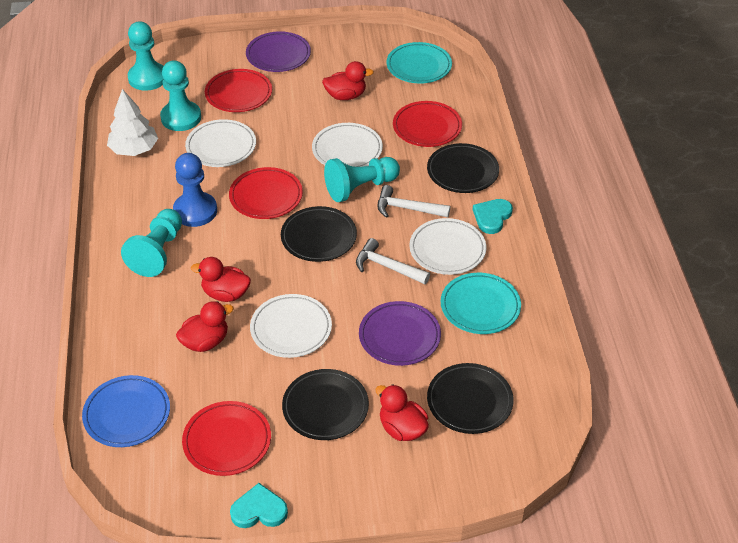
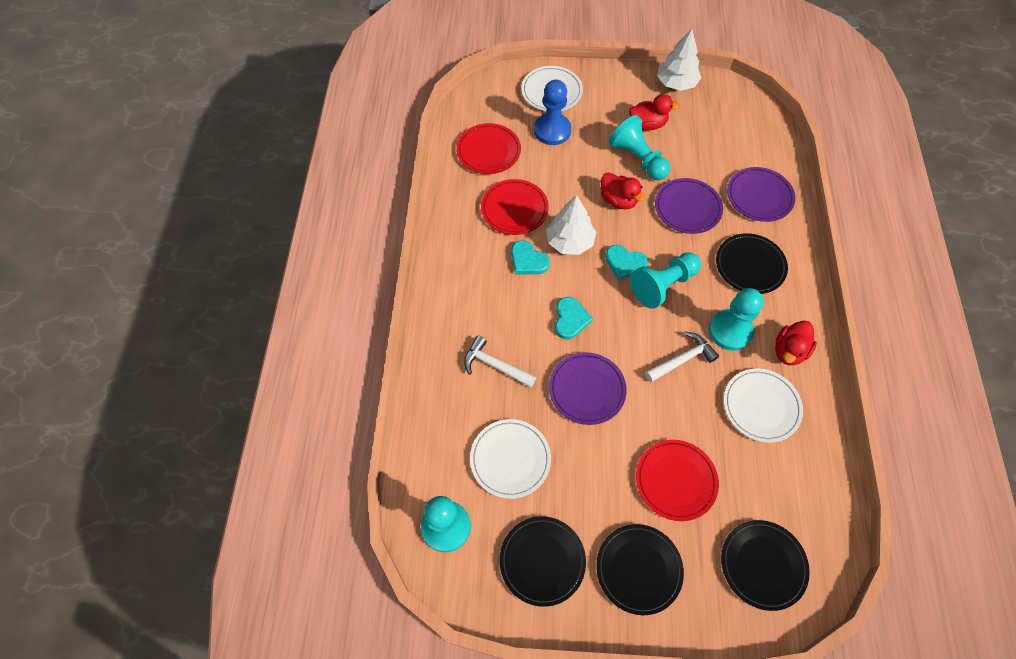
blue plate: [82,375,170,447] = 1 -> none = 0
purple plate: [246,31,311,72] [359,301,441,366] = 2 -> [549,352,627,425] [655,178,723,234] [727,167,795,222] = 3
red duck: [176,301,234,352] [191,257,251,302] [322,61,374,100] [375,384,429,441] = 4 -> [601,172,645,209] [629,94,680,130] [775,320,817,365] = 3
red plate: [182,401,271,476] [205,69,272,112] [229,167,303,219] [393,101,462,147] = 4 -> [456,123,521,174] [481,179,549,235] [636,440,719,521] = 3
turquoise heart: [230,483,288,528] [473,199,513,234] = 2 -> [511,240,550,274] [555,297,593,340] [605,245,649,280] = 3
turquoise plate: [386,42,452,84] [441,273,521,334] = 2 -> none = 0
white plate: [185,119,256,167] [250,294,332,358] [312,123,383,167] [409,218,486,275] = 4 -> [470,419,551,499] [521,66,583,111] [724,368,803,443] = 3
white tree: [107,89,158,156] = 1 -> [546,195,596,255] [657,29,701,91] = 2

